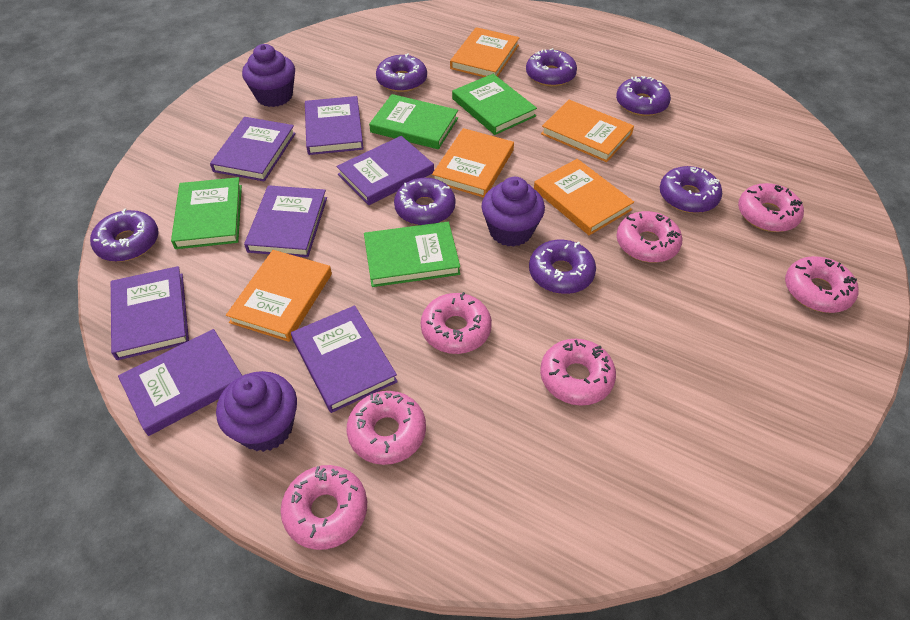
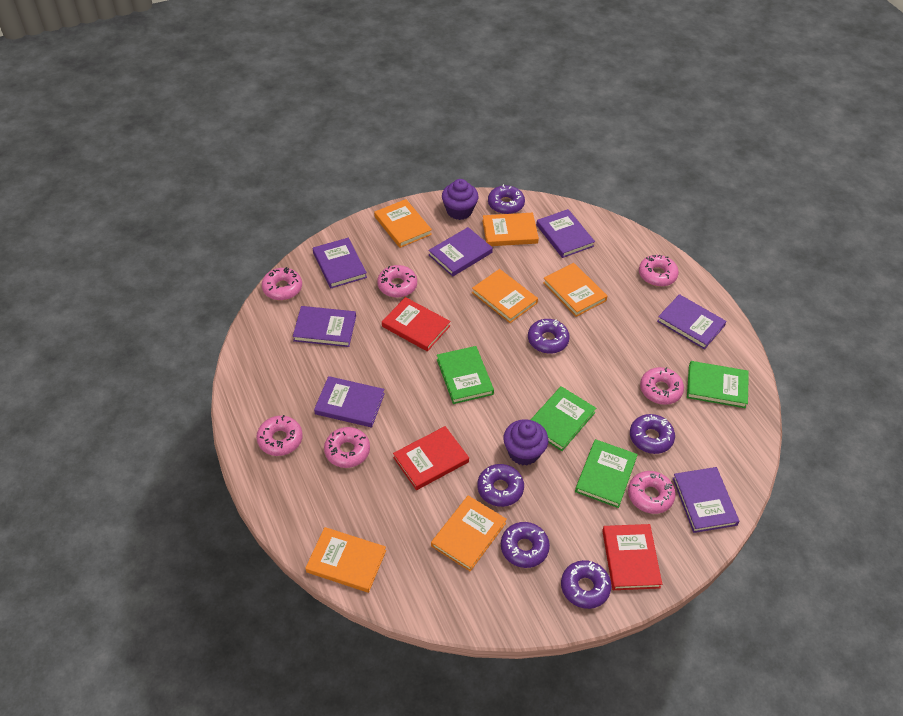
orange book: [226,250,332,342] [432,128,514,198] [450,27,520,77] [534,159,634,235] [541,100,634,162] = 5 -> [305,527,386,593] [374,199,432,248] [431,495,507,571] [472,269,538,323] [482,213,539,246] [543,263,608,317] = 6
purple cupcake: [216,371,297,452] [242,44,295,107] [481,177,545,247] = 3 -> [442,179,479,220] [503,419,548,465] = 2
purple donut: [90,209,159,262] [376,53,427,92] [394,178,456,225] [526,48,577,87] [529,240,596,294] [616,76,671,116] [660,166,722,213] = 7 -> [477,464,524,507] [488,184,525,214] [501,522,550,568] [528,319,570,354] [561,560,611,609] [630,414,675,454] = 6
red book: none = 0 -> [382,297,451,351] [393,426,469,490] [602,524,662,590] = 3

